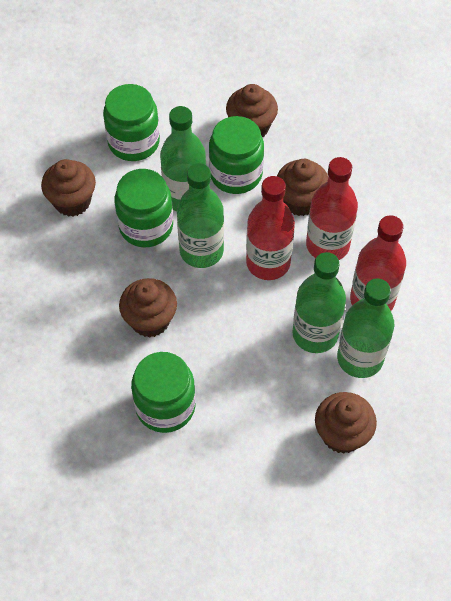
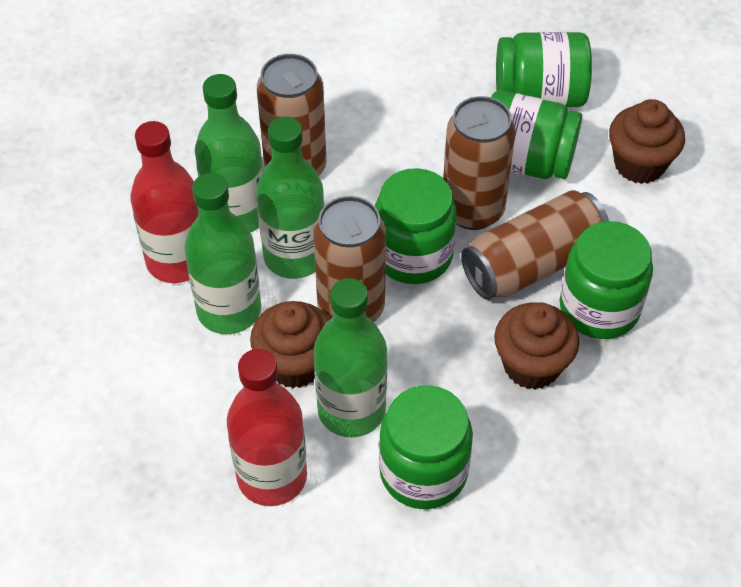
brown can: none = 0 -> [257,54,327,176] [313,196,386,322] [443,96,516,230] [461,190,609,300] = 4
brown cupcake: [41,159,96,217] [119,278,177,338] [226,84,278,137] [277,159,328,216] [315,392,377,454] = 5 -> [250,301,329,388] [494,302,579,389] [609,99,685,184] = 3
green jar: [103,84,160,161] [114,169,173,247] [131,352,196,433] [209,116,264,194] = 4 -> [375,168,457,284] [379,385,473,509] [491,90,582,179] [496,32,592,107] [560,221,653,339] = 5
red bottle: [246,176,295,280] [306,157,358,260] [350,215,406,311] = 3 -> [131,121,198,283] [227,349,307,506] = 2

